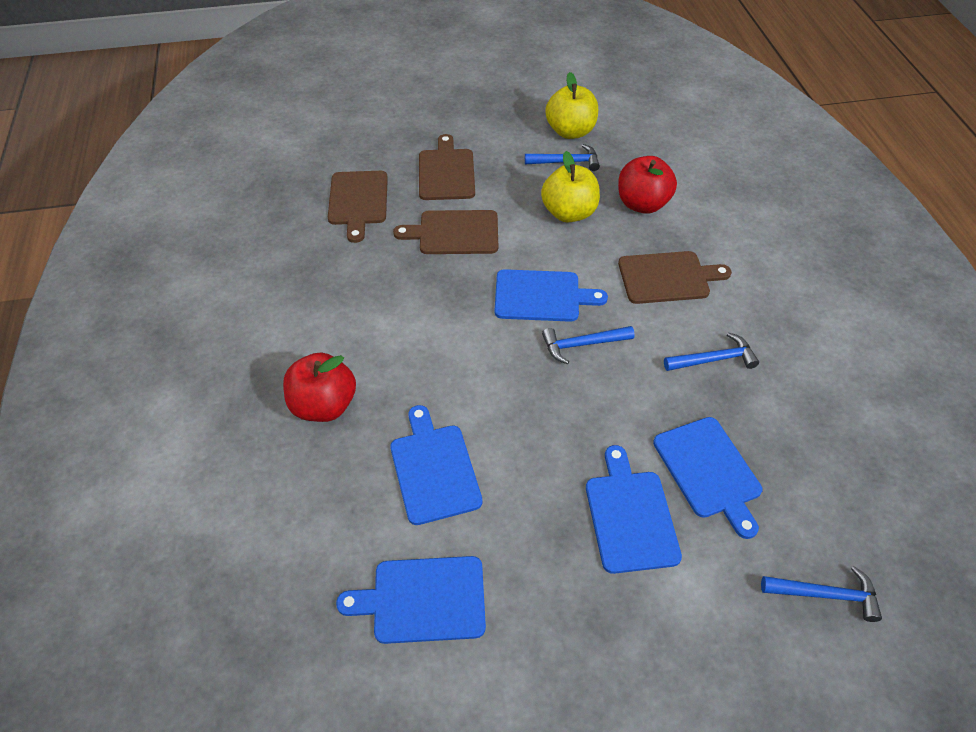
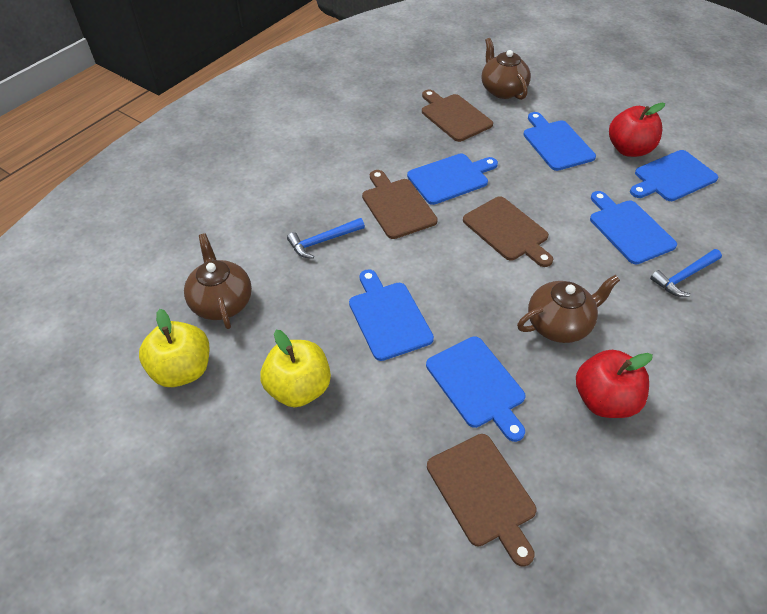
blue cutting board: [336,556,486,644] [390,405,482,525] [495,269,608,322] [586,445,682,574] [653,417,762,539] = 5 -> [349,269,434,361] [407,154,498,205] [426,336,526,442] [523,112,596,171] [590,191,677,264] [630,150,718,201] = 6
blue hammer: [525,144,600,171] [542,326,635,364] [664,332,759,371] [761,566,882,622] = 4 -> [287,218,365,259] [650,249,722,297] = 2
brown teapot: none = 0 -> [184,233,252,329] [481,38,531,100] [517,275,620,343] = 3

